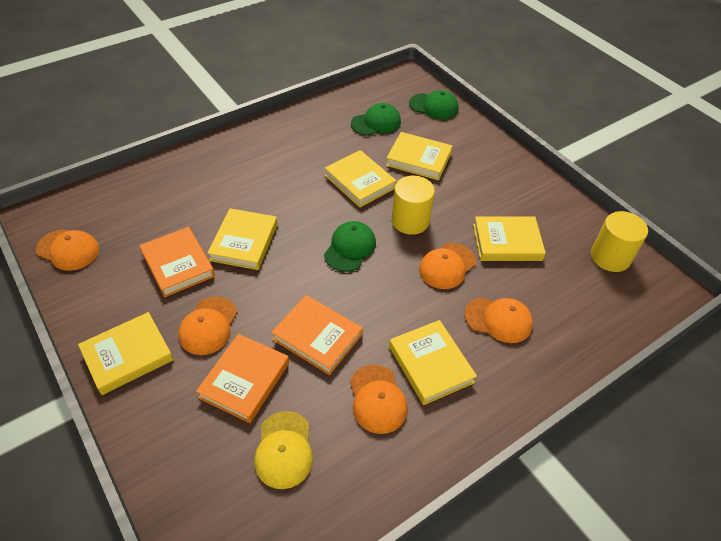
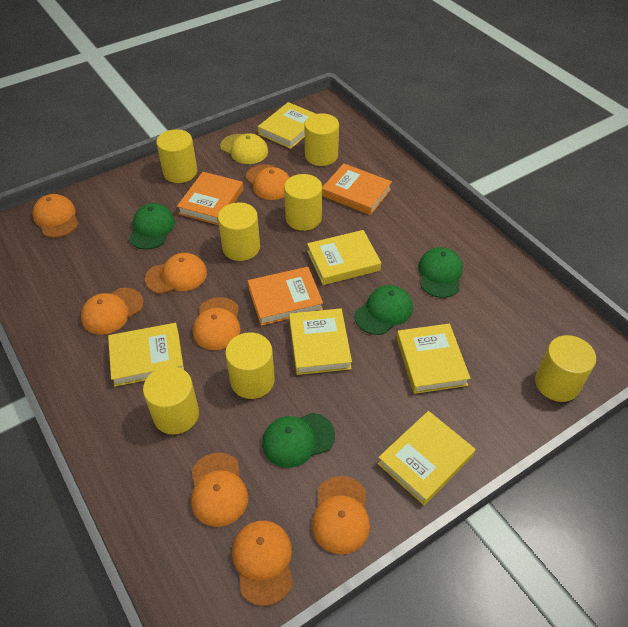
green cap: [324,221,376,272] [351,103,401,136] [409,90,459,119] = 3 -> [129,203,175,249] [262,413,335,468] [354,285,413,335] [418,247,463,298] = 4
orange cap: [36,229,99,271] [178,296,237,355] [350,365,408,434] [419,243,476,289] [464,297,533,343] = 5 -> [32,194,79,238] [81,288,144,335] [145,253,207,294] [191,453,248,527] [193,297,241,350] [232,521,293,606] [246,164,290,200] [312,476,370,554] = 8
yellow cylinder: [392,176,435,235] [591,211,648,272] = 2 -> [143,366,199,435] [156,129,197,183] [218,202,260,261] [225,332,275,399] [284,174,322,231] [305,113,339,166] [535,335,596,402] = 7

